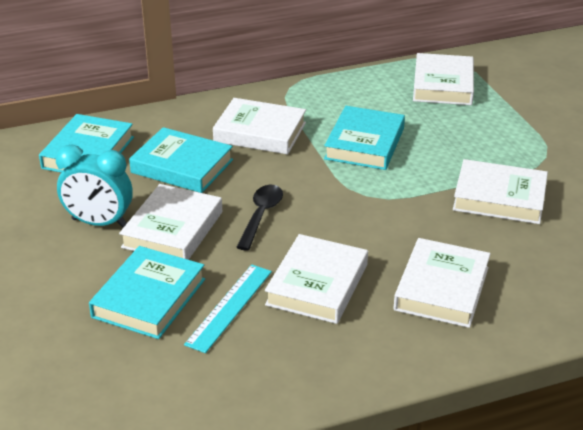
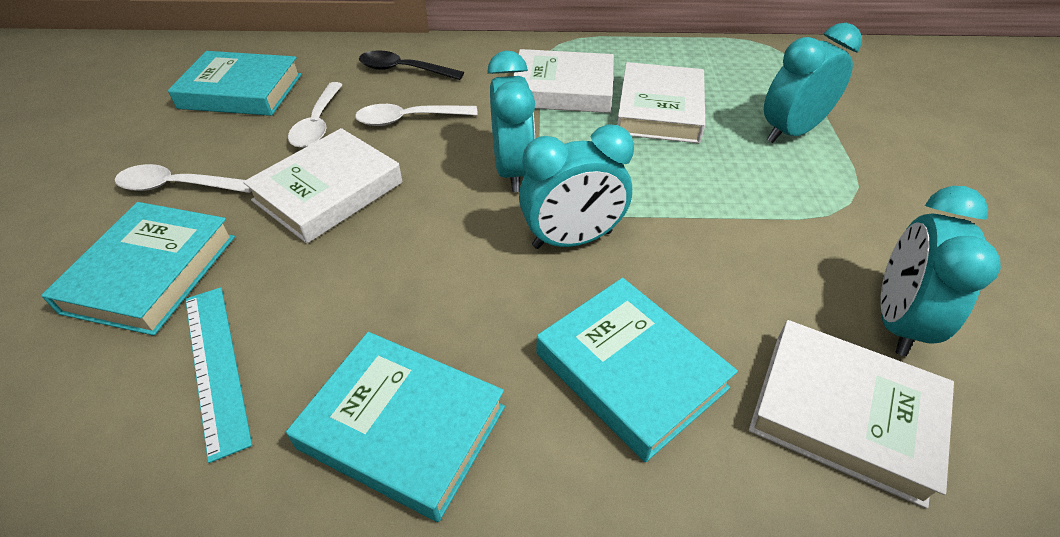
turquoise clock: [55,145,133,227] = 1 -> [487,50,535,192] [519,124,634,249] [764,23,862,143] [880,186,1001,356] = 4
white book: [119,184,222,260] [213,98,306,155] [265,234,368,324] [394,238,491,328] [413,53,474,105] [453,159,548,224] = 6 -> [243,128,403,243] [513,49,614,113] [617,62,705,143] [749,320,954,509] = 4
white spoon: none = 0 -> [115,164,251,193] [288,82,343,148] [355,104,478,126] = 3

